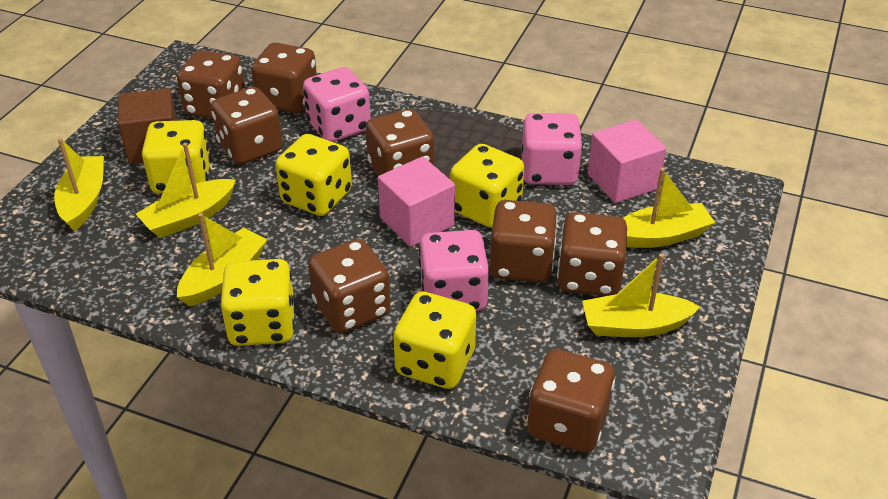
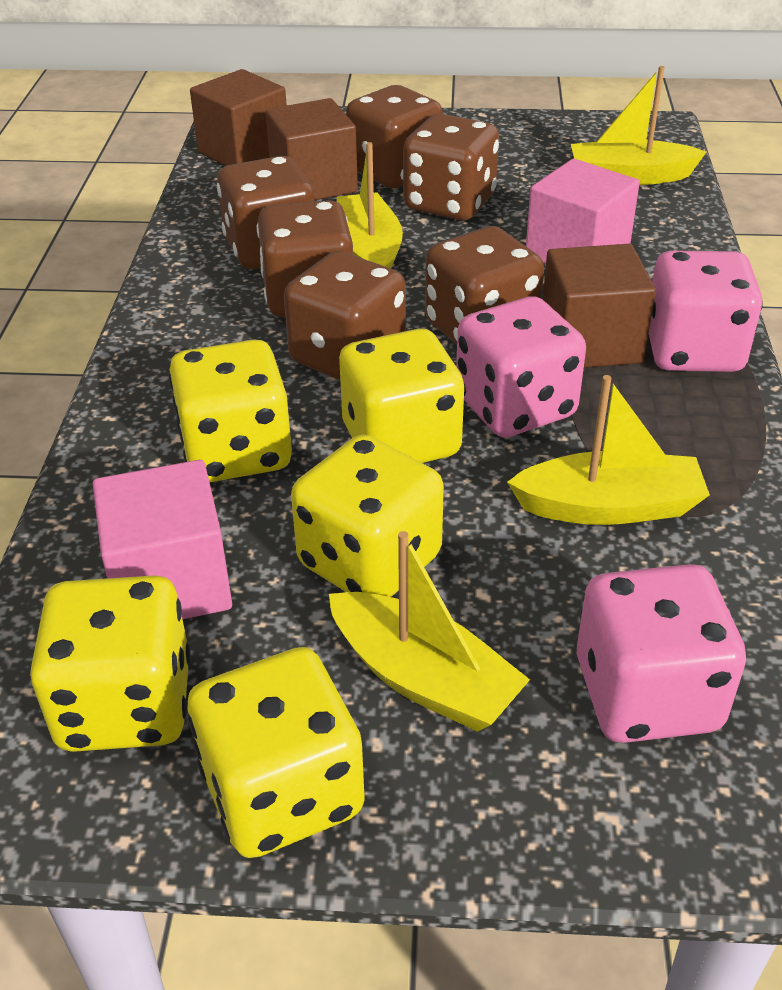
brown cube: [118,88,178,164] = 1 -> [190,69,287,166] [265,98,358,200] [543,244,656,368] = 3
brown dice: [177,50,246,119] [211,87,283,165] [251,43,317,113] [308,239,391,333] [366,109,434,176] [490,200,558,282] [527,349,615,453] [557,212,627,296] = 8 -> [217,156,315,269] [257,200,353,317] [284,251,406,380] [346,85,443,189] [403,114,499,220] [425,226,544,345] = 6
yellow boat: [54,138,104,231] [136,143,236,238] [177,213,267,306] [582,253,700,337] [623,168,715,248] = 5 -> [329,531,530,732] [337,142,403,268] [507,375,710,525] [571,66,706,185] = 4

